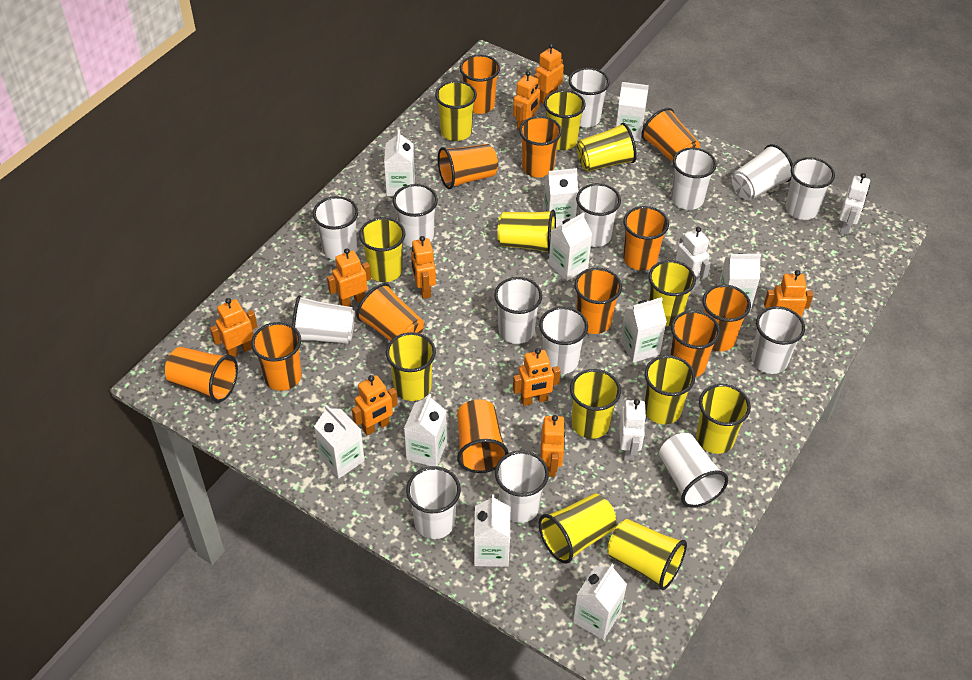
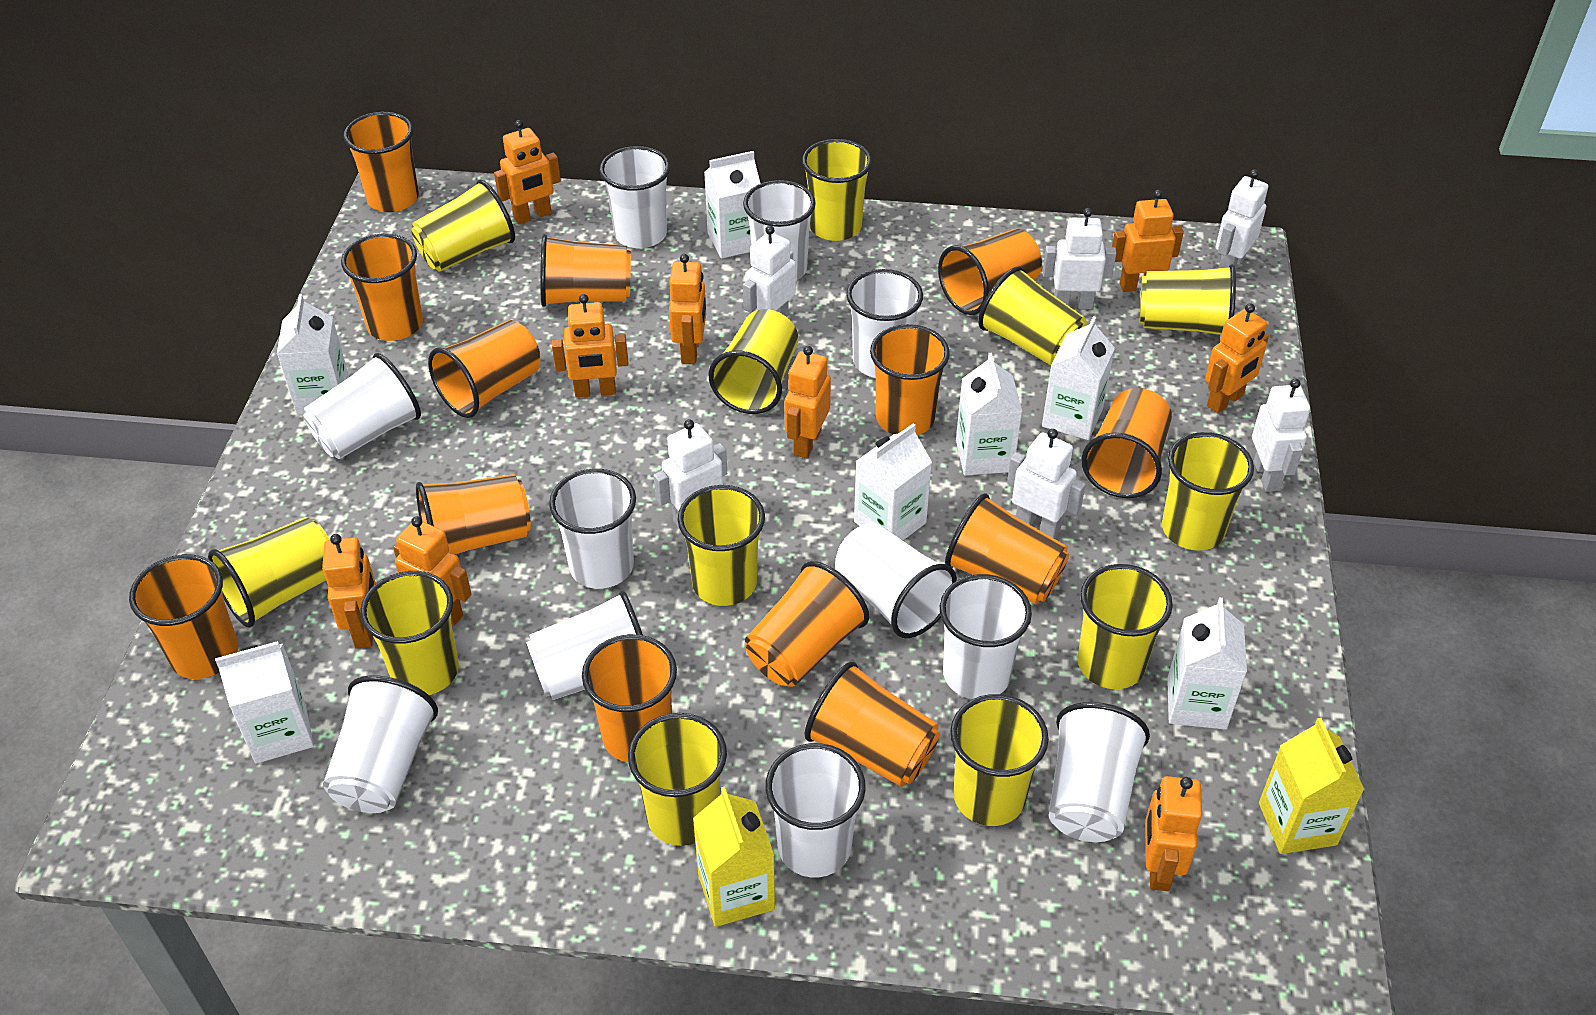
orange cup: [165,347,238,402] [251,322,302,391] [356,283,424,341] [438,144,498,189] [457,399,508,473] [460,55,500,114] [519,116,562,178] [574,268,622,334] [623,206,669,270] [641,108,700,163] [670,310,720,377] [703,284,751,351] = 12 -> [129,554,238,679] [341,234,423,341] [343,112,419,212] [416,474,531,555] [428,320,540,418] [540,234,631,307] [582,634,677,762] [745,561,869,687] [804,661,940,787] [870,324,950,435] [938,229,1042,315] [945,493,1069,605] [1081,388,1172,498] = 13
white carton: [314,405,365,478] [384,130,415,196] [404,394,447,466] [474,494,510,567] [543,168,578,227] [549,212,592,281] [573,564,627,640] [616,82,649,142] [620,297,667,363] [719,253,761,311] = 10 -> [215,641,314,764] [277,294,349,415] [704,151,760,259] [854,423,932,540] [956,353,1022,475] [1042,316,1115,440] [1167,597,1247,730] = 7
white cup: [292,295,355,344] [313,196,358,260] [393,184,438,247] [406,466,461,539] [494,277,542,344] [495,450,549,523] [539,307,588,374] [569,68,610,127] [576,183,621,247] [659,433,728,508] [671,147,717,210] [732,144,793,201] [751,306,805,374] [785,157,835,220] = 14 -> [303,353,421,459] [323,675,438,813] [526,591,643,700] [549,469,636,589] [599,146,670,248] [743,180,816,281] [765,743,866,877] [835,522,957,638] [846,269,923,378] [940,574,1032,699] [1049,702,1150,842] = 11
white robot: [619,399,646,461] [675,227,711,288] [839,173,870,235] = 3 -> [654,420,727,527] [743,225,796,317] [1007,429,1086,538] [1042,208,1117,309] [1216,169,1268,270] [1252,379,1310,491] = 6
yellow carton: none = 0 -> [693,787,775,927] [1259,718,1365,854] = 2

